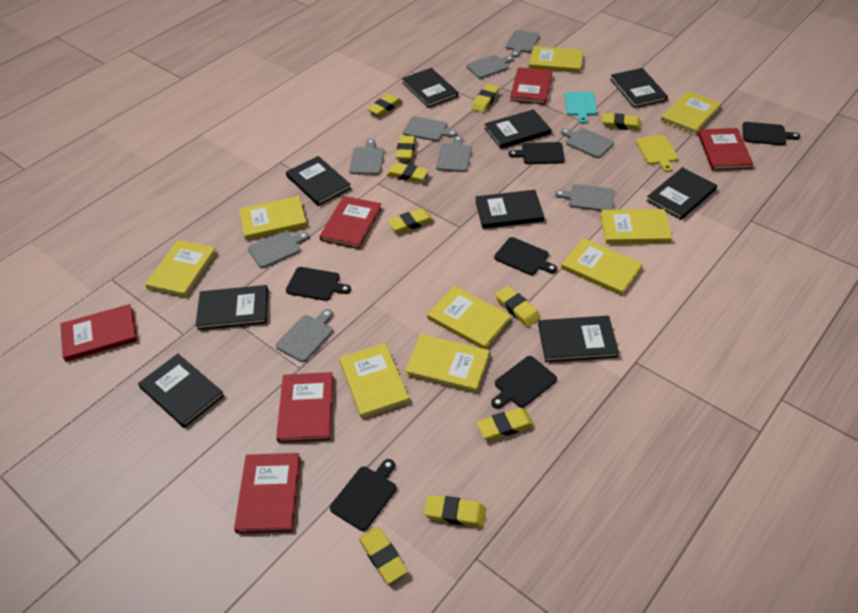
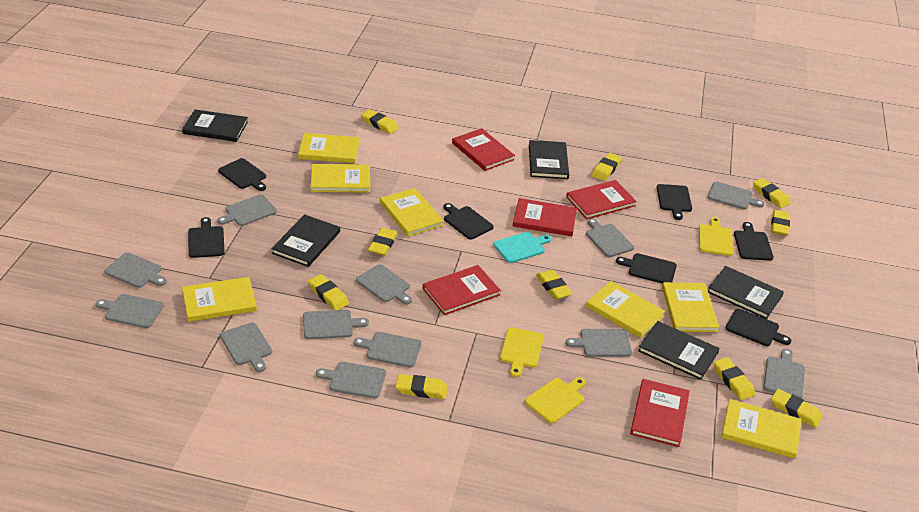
black book: [138,354,224,428] [195,285,268,330] [286,156,351,206] [402,68,458,108] [475,190,544,229] [485,109,551,149] [538,316,619,362] [610,68,668,108] [646,167,717,220] = 9 -> [182,109,248,142] [272,214,340,267] [529,140,569,179] [638,321,720,380] [708,266,784,319] = 5
black cutting board: [286,267,351,301] [330,459,396,531] [491,356,557,409] [494,237,557,275] [508,142,565,164] [742,122,800,145] = 6 -> [188,217,225,258] [218,158,266,191] [443,203,494,240] [616,253,677,284] [657,184,692,220] [726,308,791,346] [734,222,774,261] = 7
grey cutting board: [248,231,309,268] [275,309,333,362] [349,139,384,175] [403,116,457,141] [436,136,472,172] [466,55,514,79] [506,30,540,58] [555,184,615,211] [561,128,614,158] = 9 -> [95,294,164,328] [105,253,167,288] [217,195,277,226] [220,322,272,372] [303,310,369,339] [316,362,386,398] [354,332,422,368] [356,264,412,305] [566,329,632,357] [586,218,634,257] [708,181,764,210] [763,349,805,398] = 12
red book: [60,304,137,362] [234,453,300,534] [276,372,333,443] [319,196,382,249] [510,67,552,105] [698,128,753,170] = 6 -> [423,265,501,315] [452,128,515,171] [513,198,577,236] [566,180,637,219] [630,379,690,447] = 5
yellow book: [145,240,217,298] [239,196,307,240] [339,343,410,418] [405,334,490,393] [427,286,511,349] [529,46,583,73] [561,238,642,295] [601,209,672,244] [661,91,722,135] = 9 -> [182,277,257,322] [298,133,359,163] [311,164,370,193] [380,188,444,236] [586,281,665,338] [662,282,719,332] [721,399,801,459] = 7
yellow cutting board: [636,135,678,172] = 1 -> [500,327,544,377] [525,377,585,423] [699,217,733,256] = 3

